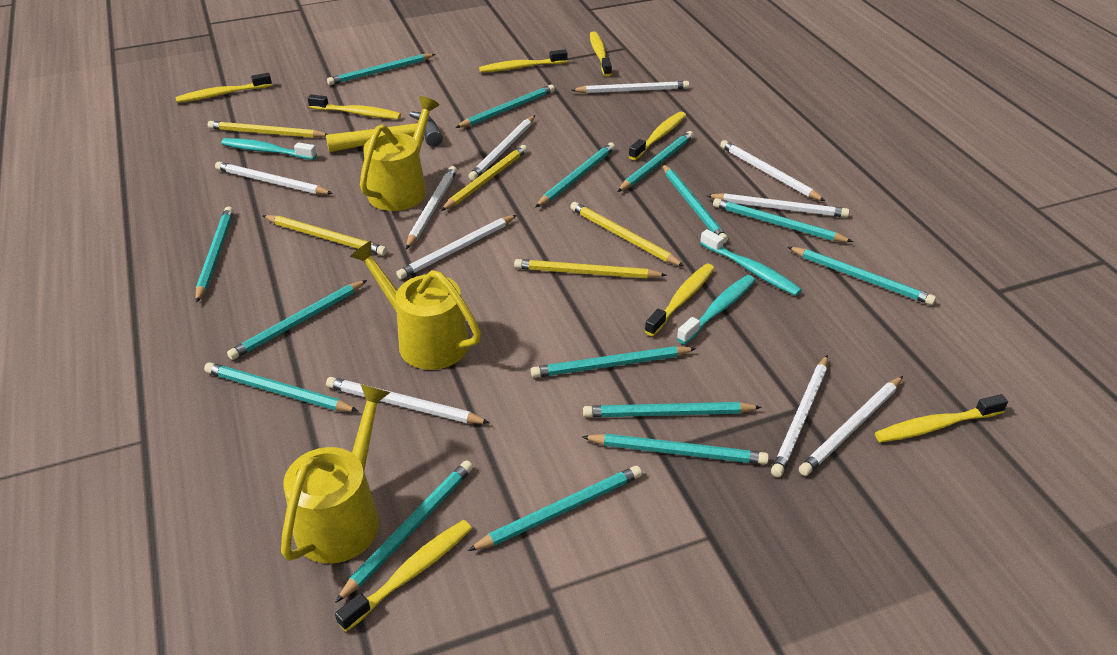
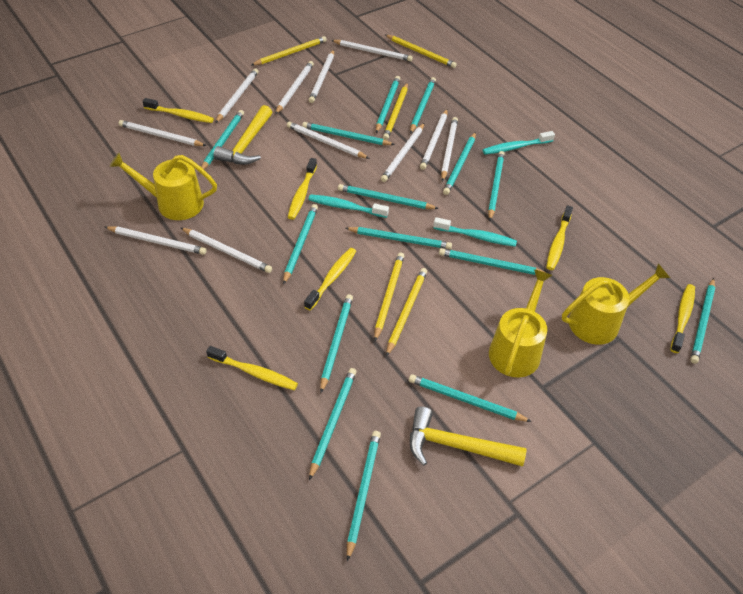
white pencil: [215,162,333,194] [326,377,490,424] [396,215,517,279] [406,166,457,249] [468,115,535,181] [572,81,689,93] [706,193,849,217] [720,140,825,201] [771,355,828,477] [799,376,903,476] = 10 -> [105,226,207,255] [118,120,207,146] [181,228,272,273] [215,69,259,123] [275,61,314,114] [287,121,370,159] [309,50,334,103] [331,40,413,61] [381,123,425,182] [420,109,448,170] [441,117,458,182] = 11
yellow hammer: [326,111,443,152] = 1 -> [213,105,272,165] [410,406,526,466] = 2
yellow toothbrush: [175,73,272,103] [307,94,401,119] [335,520,472,631] [479,49,567,73] [590,32,612,77] [628,112,686,160] [645,264,715,336] [875,394,1008,443] = 8 -> [142,98,214,123] [206,346,298,390] [288,158,317,220] [304,248,356,311] [546,205,573,270] [670,284,695,353] = 6

